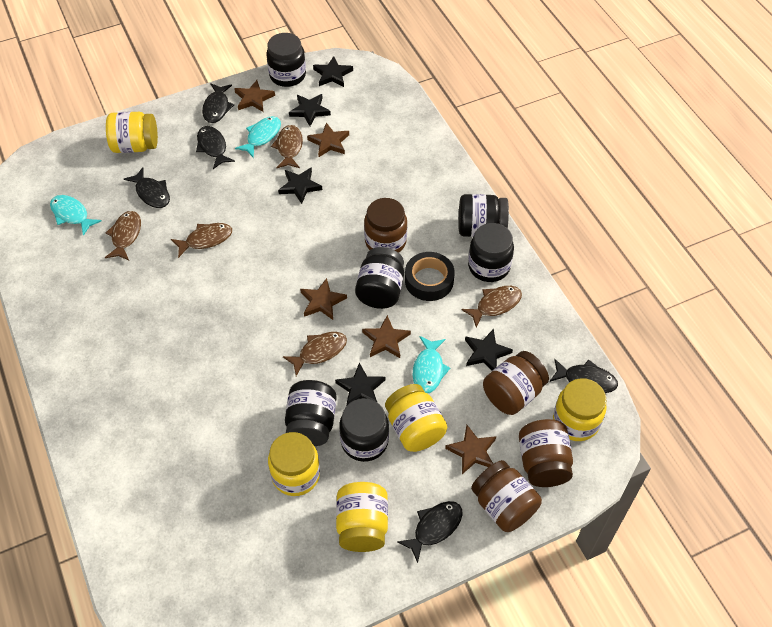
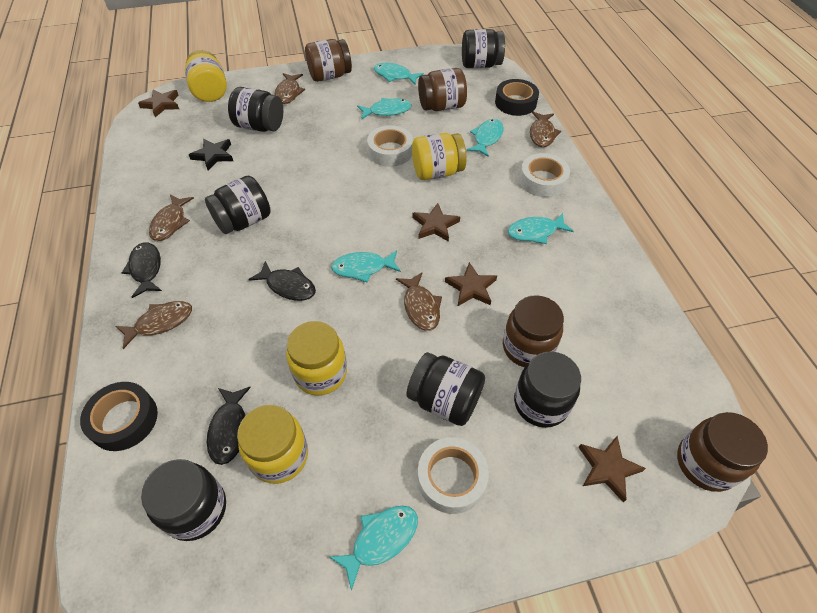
black fish: [124,168,170,208] [196,126,235,169] [202,83,234,123] [397,501,463,563] [549,359,618,393] = 5 -> [122,242,162,298] [207,387,251,465] [248,261,316,301] = 3
black star: [278,167,322,204] [289,94,331,126] [313,56,353,87] [335,363,385,406] [465,329,513,370] = 5 -> [189,139,233,170] = 1
black tape: [405,252,455,301] = 1 -> [80,382,158,451] [495,79,539,116] = 2
brown star: [234,80,275,112] [300,278,347,320] [307,123,349,157] [362,315,411,358] [445,425,496,474] = 5 -> [138,89,179,117] [412,203,460,242] [445,262,497,306] [579,436,646,503] = 4
turquoise fish: [50,195,102,236] [235,116,281,158] [413,336,450,393] = 3 -> [329,506,418,591] [331,250,401,283] [357,98,412,120] [374,63,424,85] [467,119,504,157] [508,213,574,244] = 6
white tape: none = 0 -> [367,125,413,167] [418,437,489,514] [519,153,570,197] = 3
yellow jar: [106,112,158,153] [268,432,320,496] [336,482,388,552] [385,384,447,452] [553,378,607,441] = 5 -> [185,50,227,102] [237,405,308,484] [286,321,347,395] [412,133,466,180] = 4

